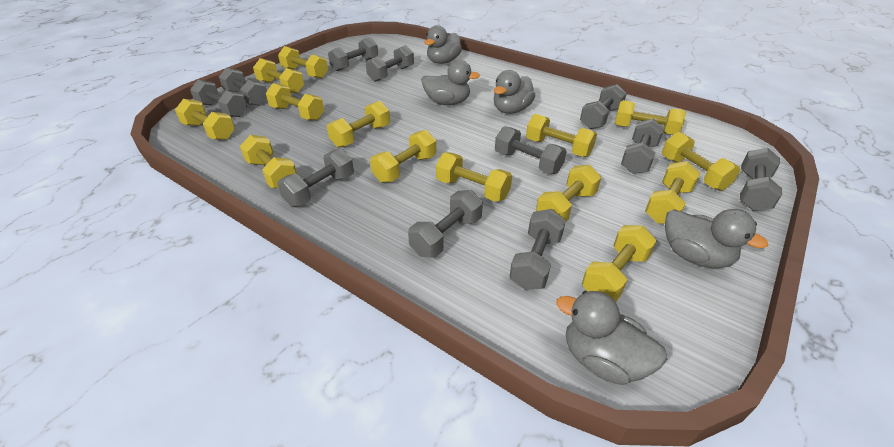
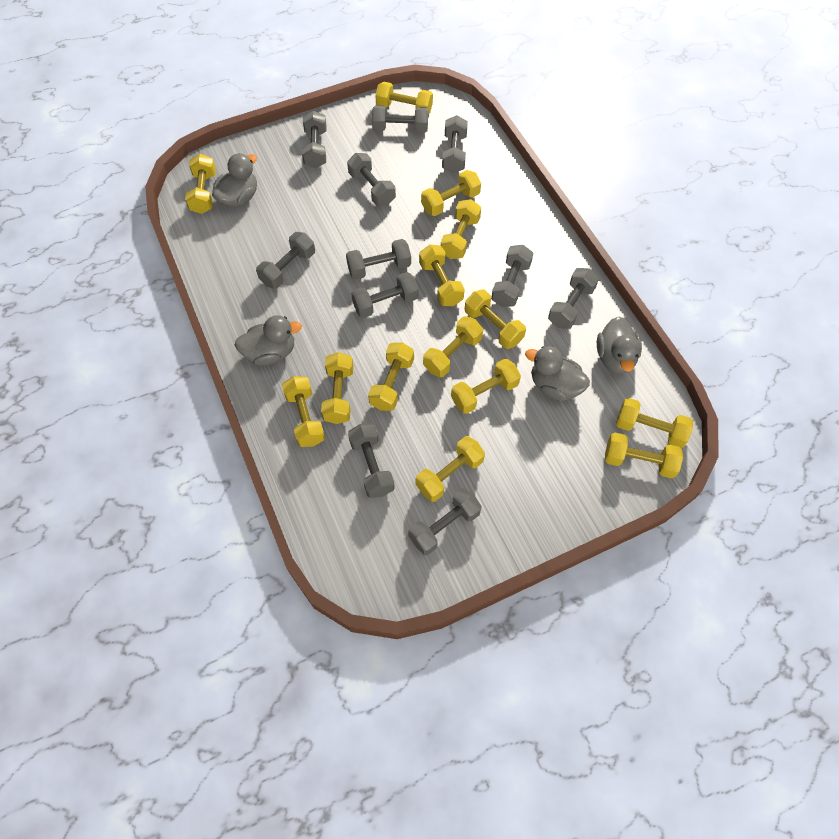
grey duck: [421,60,480,105] [424,25,462,64] [494,70,535,114] [556,291,667,385] [665,209,768,268] = 5 -> [212,153,257,208] [235,315,302,366] [525,346,590,401] [597,316,642,374] = 4

